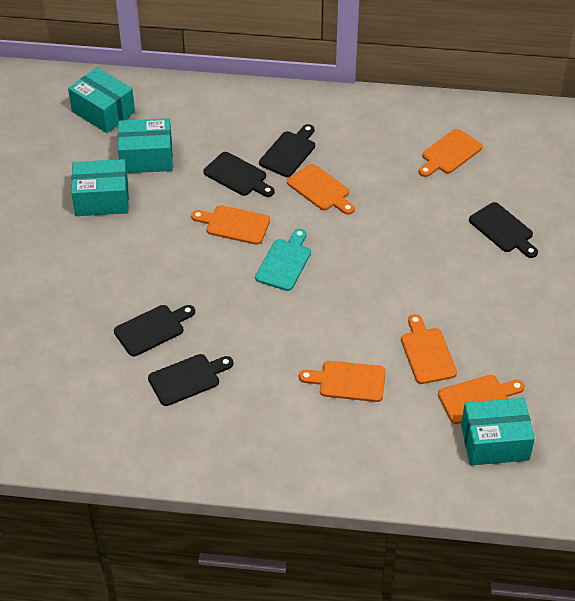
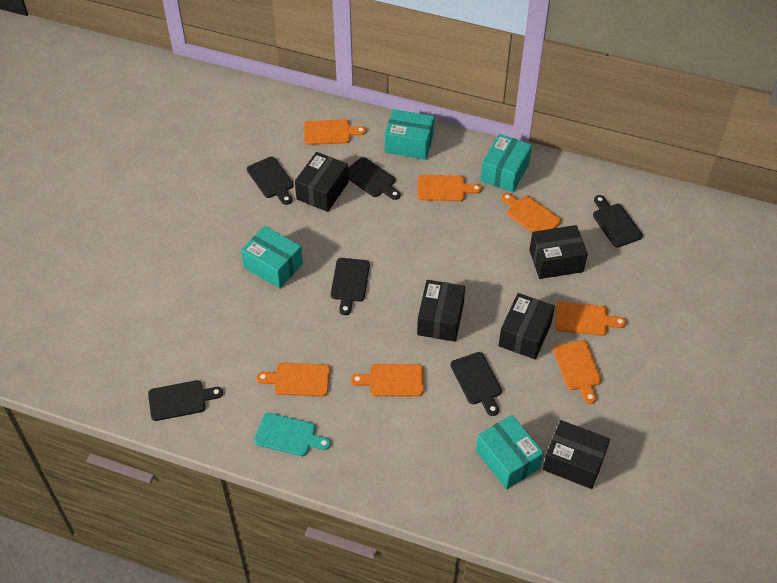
black box: none = 0 -> [295,152,349,212] [417,280,465,342] [499,293,555,360] [529,225,588,279] [543,420,610,489] = 5
black cutting board: [114,305,195,356] [148,354,233,406] [203,152,274,197] [259,124,315,177] [469,202,538,258] = 5 -> [148,380,223,421] [247,157,294,205] [331,258,370,315] [348,157,401,200] [450,352,502,416] [593,195,643,247] = 6
orange cutting board: [191,205,270,245] [287,164,355,215] [299,361,386,402] [401,314,457,384] [419,129,483,177] [438,375,525,424] = 6 -> [256,363,330,397] [304,119,366,145] [351,364,424,397] [417,175,482,201] [501,193,561,232] [553,340,602,404] [555,302,626,336] = 7

